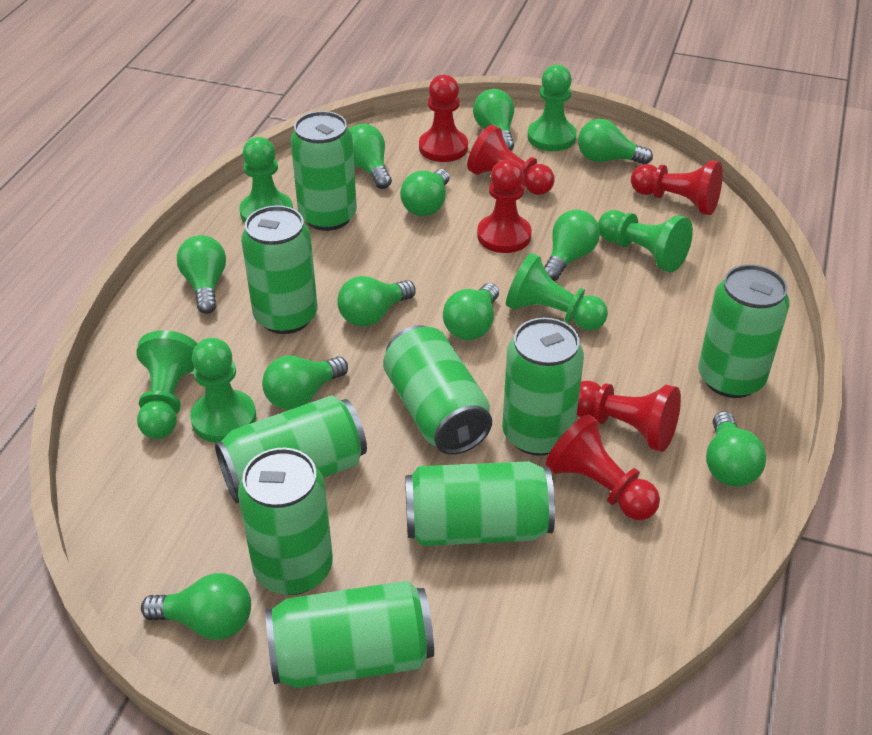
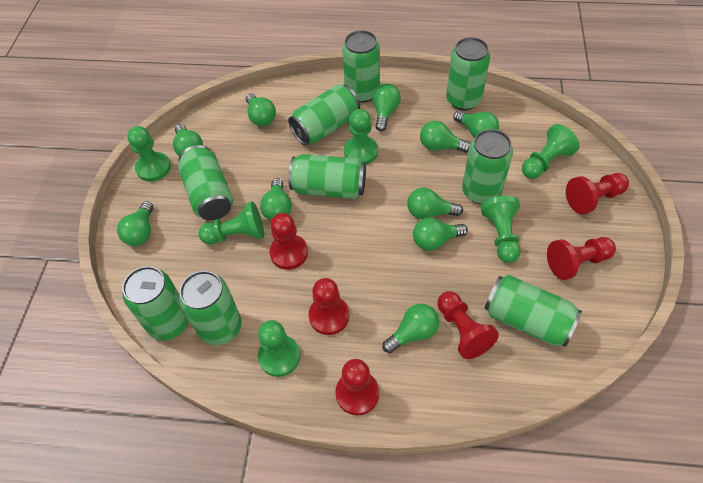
green light bulb: [141,573,251,640] [177,235,226,314] [262,356,348,410] [337,276,416,327] [349,124,392,189] [400,169,449,216] [443,283,499,340] [473,89,514,150] [544,210,600,281] [578,119,653,164] [706,411,766,487] = 11 -> [117,201,153,246] [173,124,203,156] [246,93,276,126] [260,178,292,220] [373,84,401,132] [382,304,439,353] [407,187,463,219] [413,218,468,251] [420,121,471,153] [453,111,499,138] = 10

